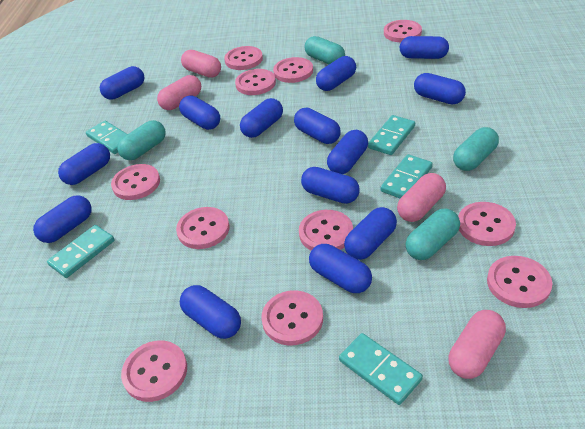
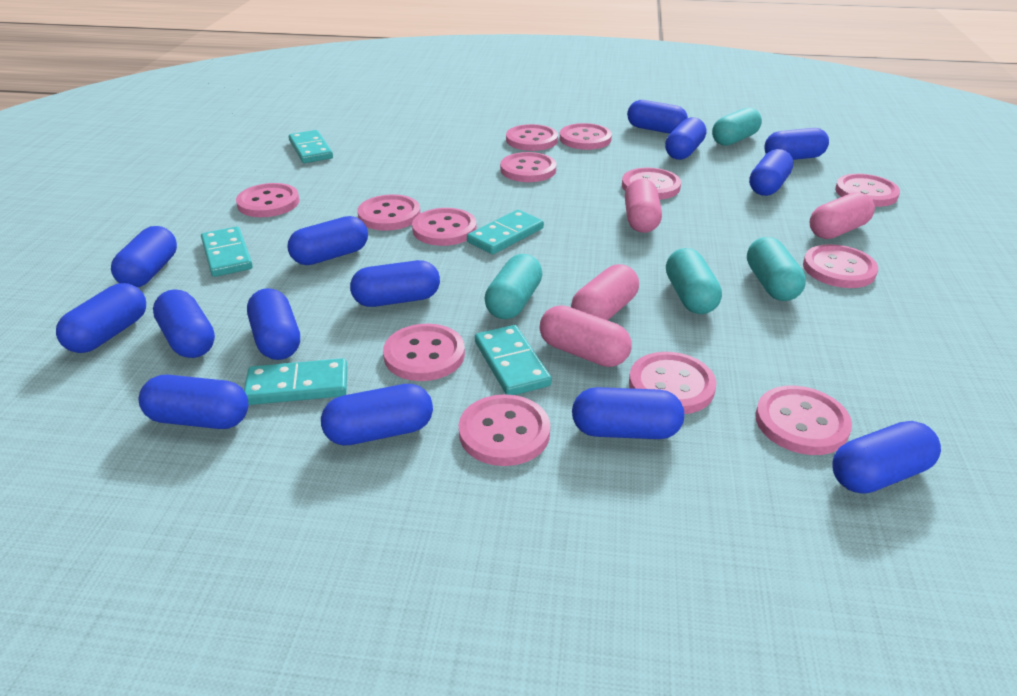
pink button: [111,164,160,200] [121,341,187,402] [176,207,230,249] [224,46,263,70] [235,69,276,95] [261,290,323,346] [273,57,313,83] [299,210,353,251] [384,20,422,42] [458,202,516,246] [487,256,553,308] = 11 -> [236,183,300,217] [357,194,420,231] [383,324,465,381] [412,208,476,246] [459,394,550,466] [500,152,556,182] [506,124,558,151] [560,123,612,150] [622,168,681,200] [629,352,716,414] [755,385,852,455] [803,244,878,288] [835,174,900,207] = 13

